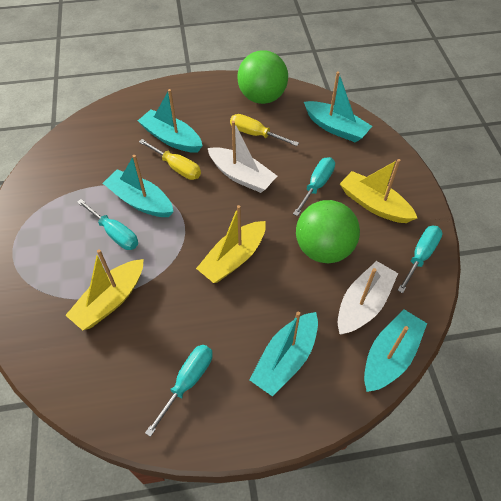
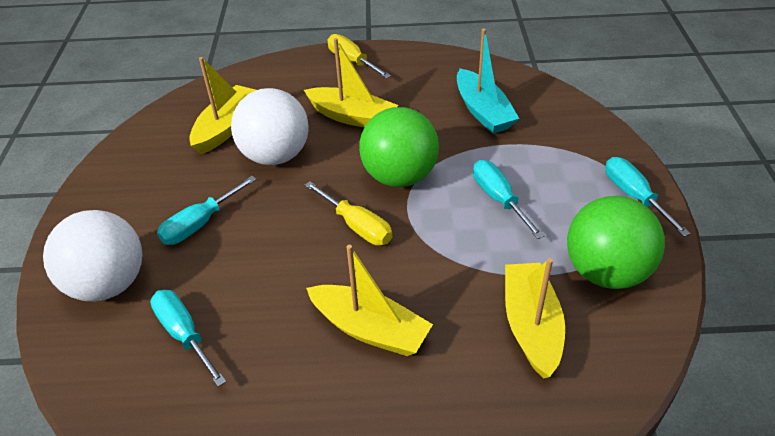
turquoise boat: [103,155,174,217] [138,89,203,153] [250,312,318,396] [304,71,372,143] [364,309,427,392] = 5 -> [457,28,520,134] = 1
white ball: none = 0 -> [43,210,142,302] [231,88,309,165] = 2
white boat: [208,121,277,193] [338,261,398,334] = 2 -> none = 0
yellow boat: [65,249,144,330] [196,205,266,283] [340,159,417,223] = 3 -> [189,57,256,154] [304,38,398,127] [306,245,433,356] [505,258,565,379] = 4

